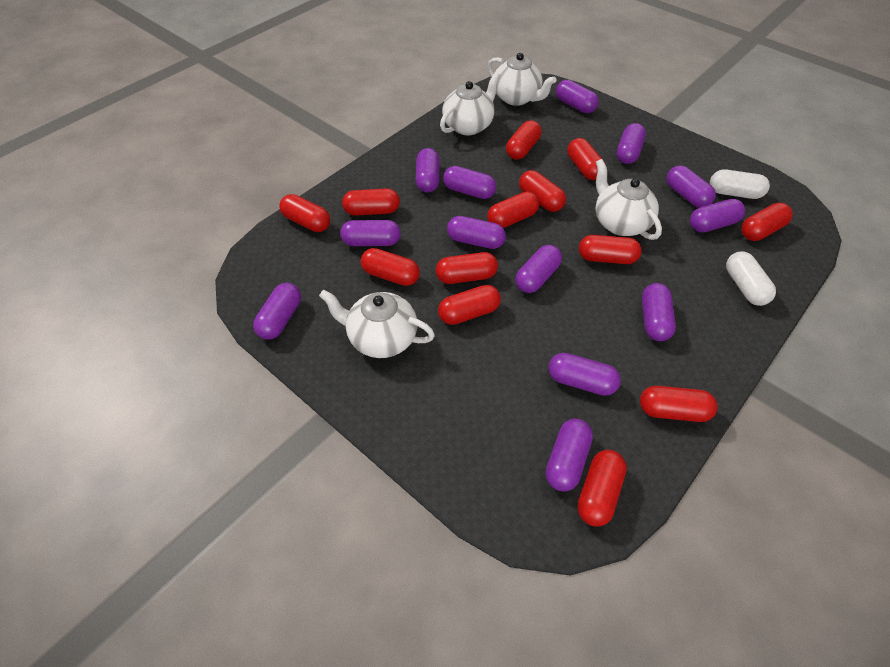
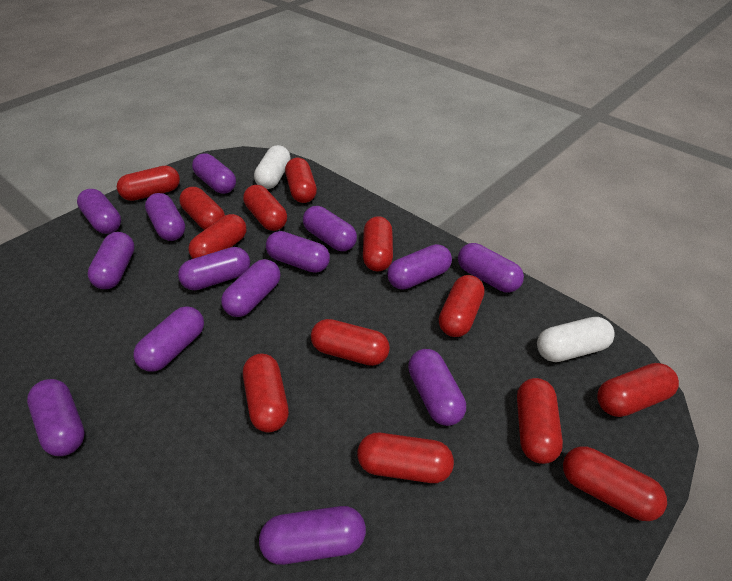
purple capsule: [253,283,301,340] [340,220,401,246] [416,148,440,193] [443,166,496,199] [447,216,506,249] [515,245,562,293] [546,419,593,492] [548,353,621,396] [556,80,599,113] [617,123,646,164] [642,283,676,341] [666,165,716,208] [690,199,745,232] = 13 -> [27,379,85,456] [77,189,121,234] [87,232,135,289] [134,306,204,372] [145,193,185,241] [178,247,250,290] [192,153,236,194] [221,259,280,317] [259,506,366,565] [266,231,330,273] [303,206,357,251] [387,244,452,289] [408,349,466,426] [458,243,524,293] = 14
white teapot: [319,290,435,358] [440,72,500,135] [488,53,557,106] [595,159,662,240] = 4 -> none = 0

